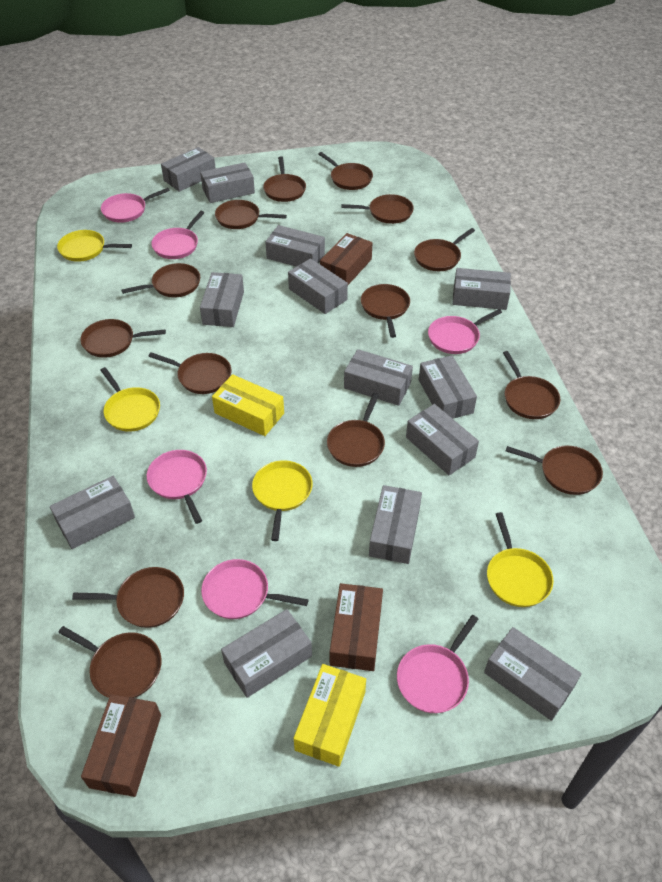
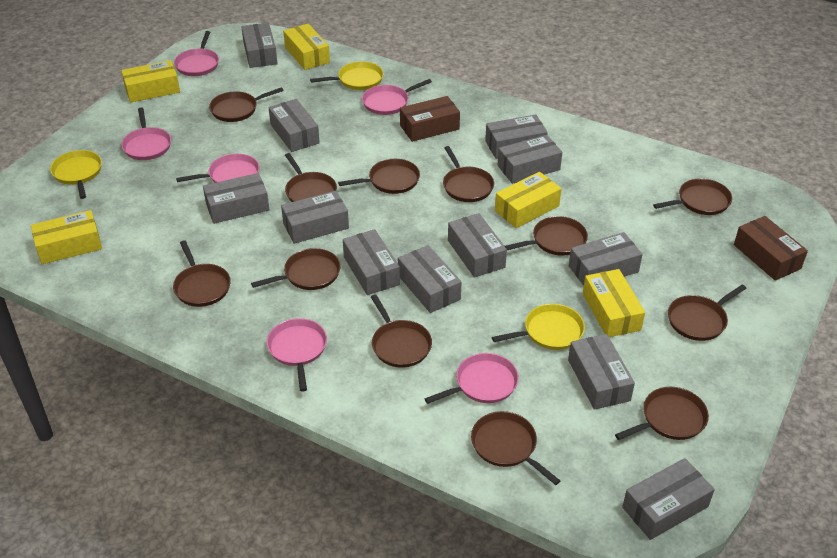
brown box: [81,694,161,797] [320,233,372,285] [330,583,383,671] = 3 -> [400,96,460,142] [734,216,808,281] = 2
brown pan: [58,626,162,698] [72,567,184,628] [80,319,166,358] [122,263,200,297] [148,352,231,394] [215,200,287,229] [263,156,306,202] [318,152,373,190] [327,393,385,467] [341,194,414,224] [361,284,410,338] [414,228,475,271] [503,351,560,419] [506,446,603,495] = 14 -> [173,240,231,307] [209,87,284,122] [251,248,341,290] [285,153,337,202] [338,159,420,194] [371,295,432,368] [443,146,494,202] [471,411,560,485] [505,216,588,256] [615,387,709,440] [653,178,732,215] [668,284,747,341] = 12
grey box: [50,476,135,549] [161,147,216,192] [200,162,255,203] [200,272,244,327] [221,609,312,698] [266,225,325,267] [288,258,348,314] [344,349,413,406] [369,485,422,564] [406,404,479,475] [419,355,477,419] [452,268,511,310] [484,627,582,721] = 13 -> [203,173,269,224] [241,23,278,68] [269,99,320,152] [281,191,349,244] [343,229,400,295] [398,245,462,313] [448,213,507,278] [485,114,548,159] [498,135,562,184] [568,334,635,410] [569,232,643,286] [622,458,715,540] = 12
yellow box: [212,374,284,436] [294,664,366,767] = 2 -> [31,210,102,264] [121,60,180,103] [283,24,330,70] [495,172,562,228] [583,269,645,337] = 5
yellow pan: [57,230,132,262] [100,367,160,432] [252,460,313,541] [487,512,554,607] = 4 -> [50,150,102,199] [310,61,383,90] [492,304,585,350] = 3

